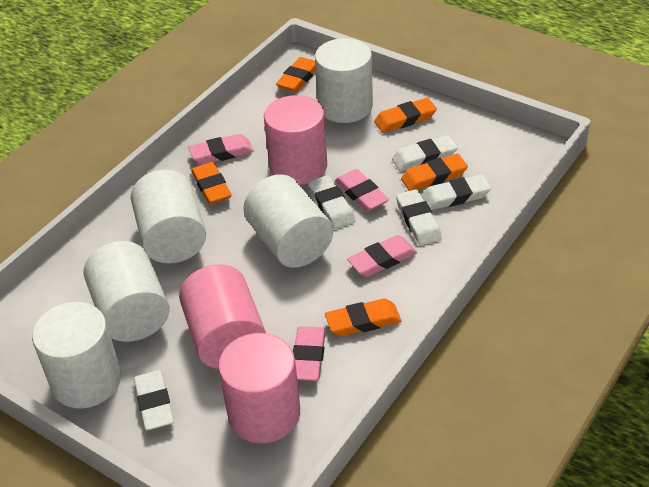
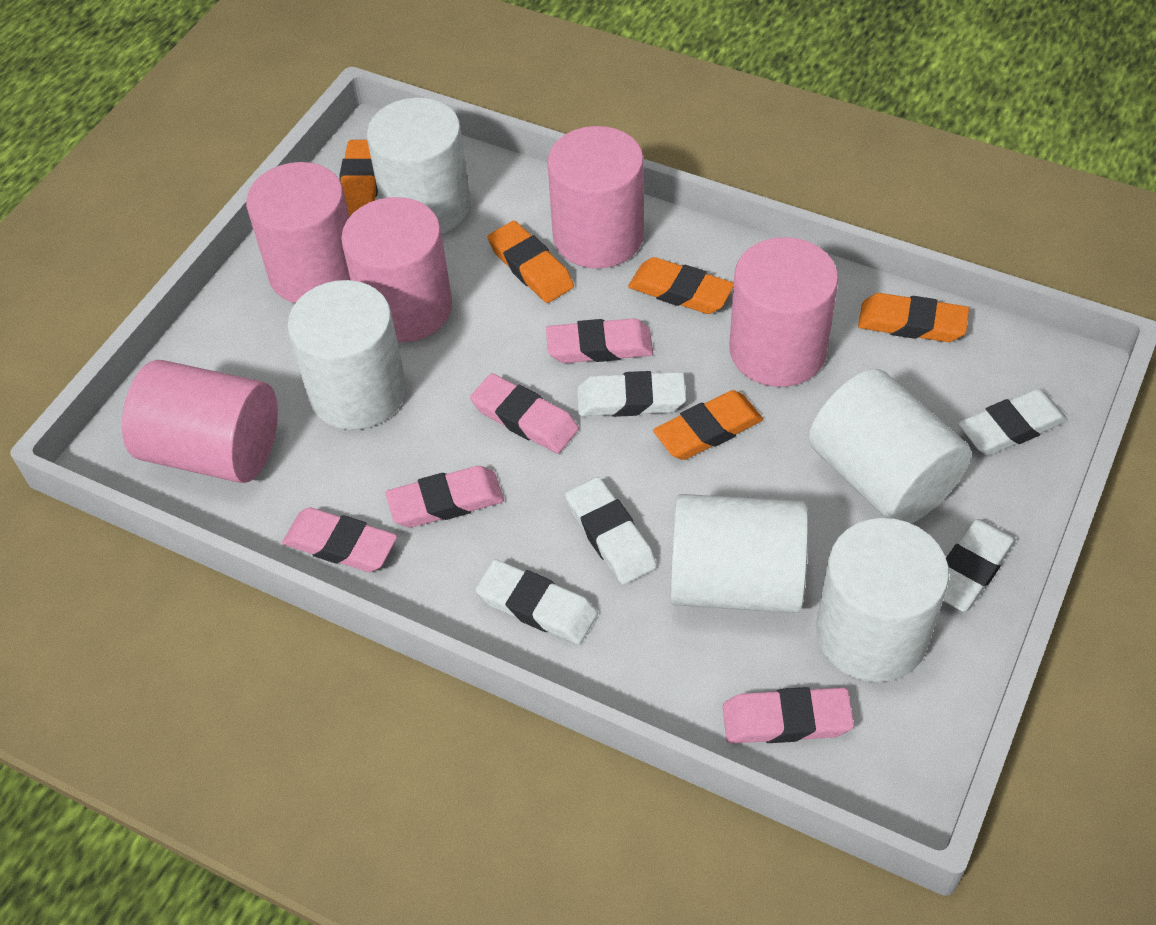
pink cylinder: [179,264,266,369] [218,333,300,443] [264,95,327,185] = 3 -> [122,360,278,483] [246,162,350,303] [341,197,452,342] [547,126,644,269] [729,237,839,387] = 5
pink eraser: [188,134,254,165] [293,326,326,381] [335,169,389,211] [347,235,417,277] = 4 -> [282,507,397,572] [385,466,504,528] [470,373,579,453] [546,318,653,363] [723,687,854,744] = 5

